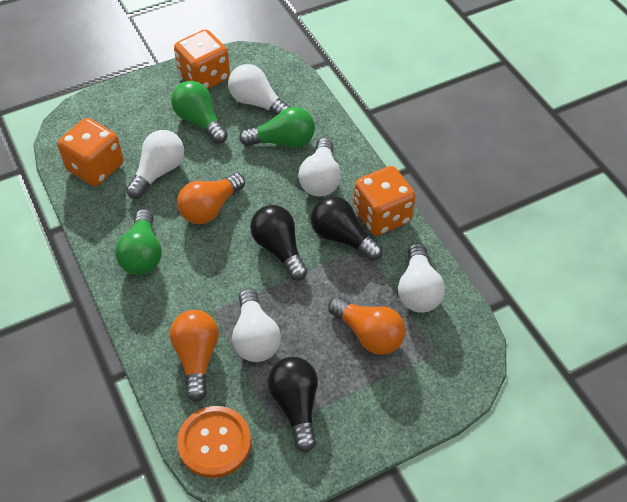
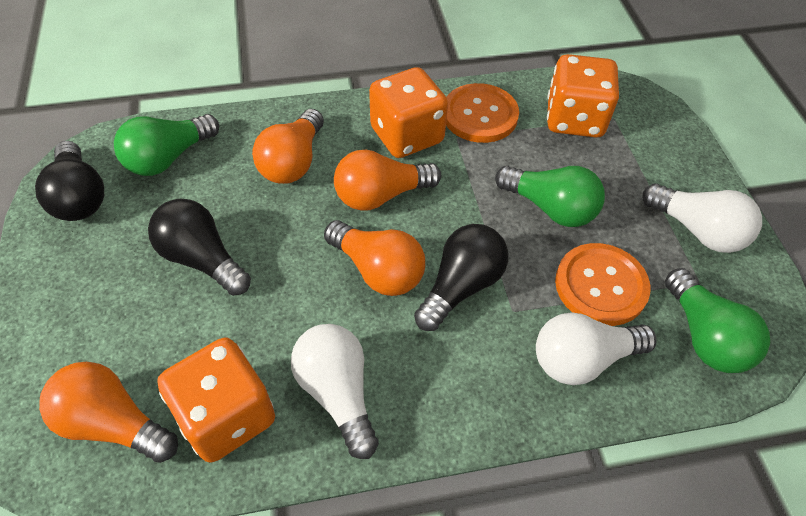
orange button: [177,406,251,478] = 1 -> [446,83,519,143] [555,243,650,326] = 2
orange light bulb: [170,310,219,402] [177,173,245,224] [328,296,405,355] = 3 -> [39,362,178,463] [252,109,324,184] [324,220,425,296] [334,150,441,211] = 4
white light bulb: [126,130,184,199] [228,64,291,116] [232,288,281,362] [298,138,341,197] [398,243,445,313] = 5 -> [291,324,379,459] [536,313,657,385] [643,184,762,253] = 3

